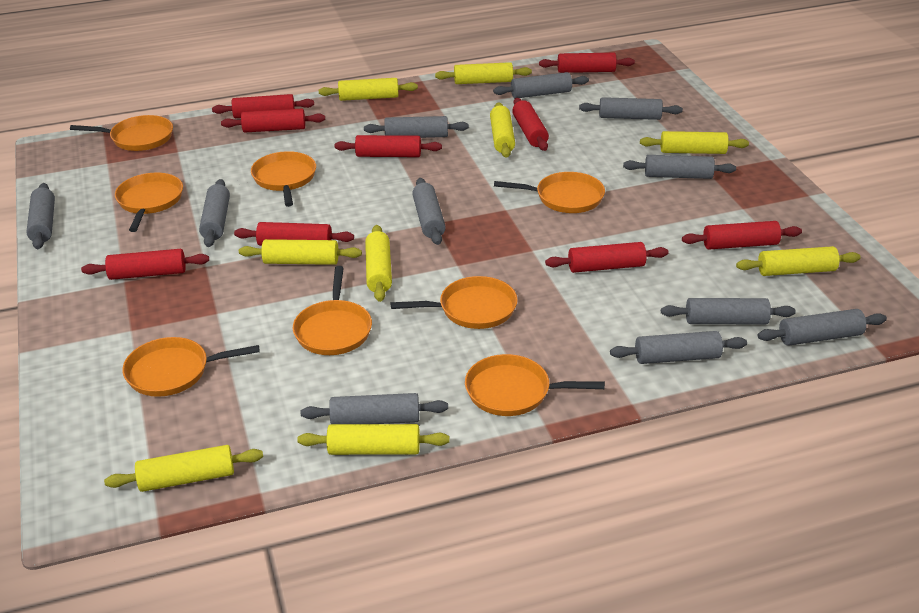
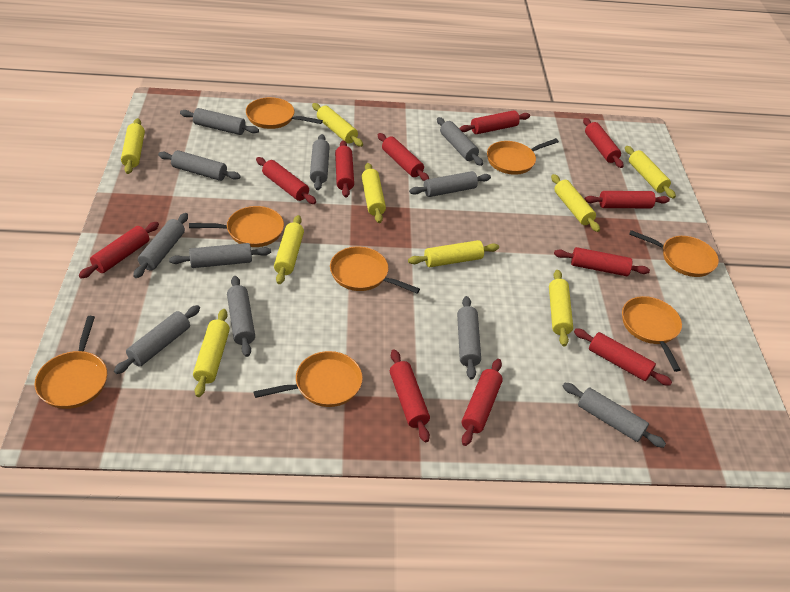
red rolling pin: [81,249,209,280] [212,94,314,118] [221,109,325,132] [234,222,354,246] [334,135,442,157] [512,98,549,151] [539,53,635,73] [545,242,669,273] [682,221,802,250] = 9 -> [79,222,159,278] [256,157,316,204] [335,140,354,197] [378,133,429,181] [390,349,430,442] [459,110,530,134] [462,359,503,446] [554,247,650,276] [574,328,672,386] [583,118,624,168] [585,191,670,208] = 11

